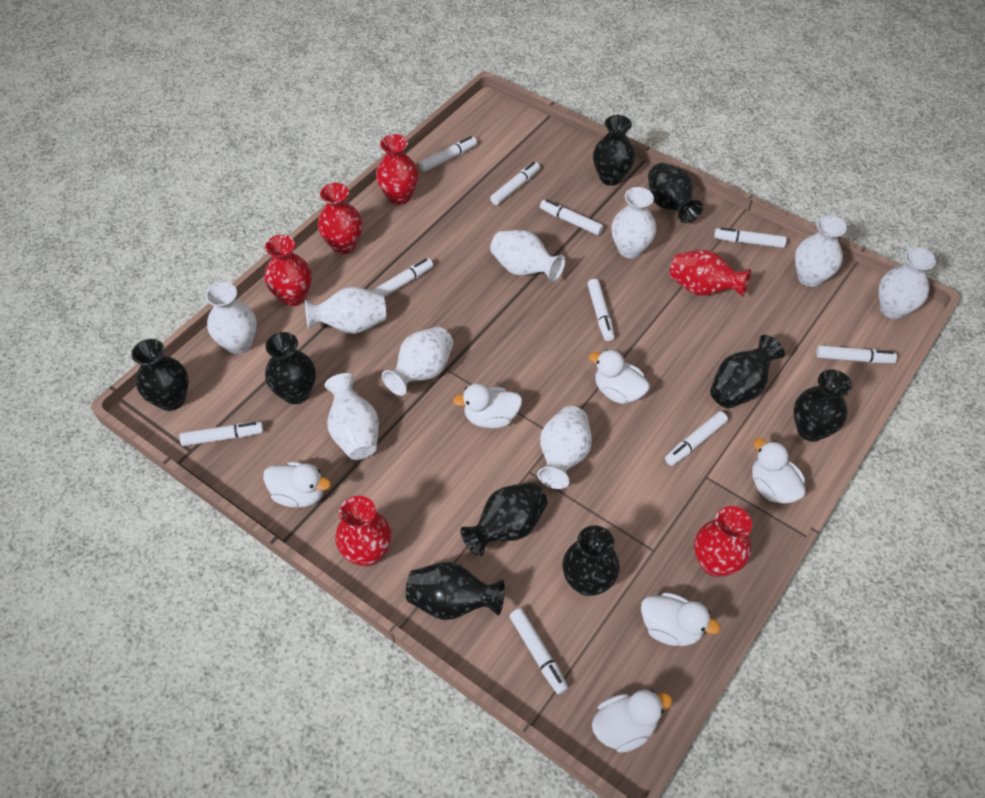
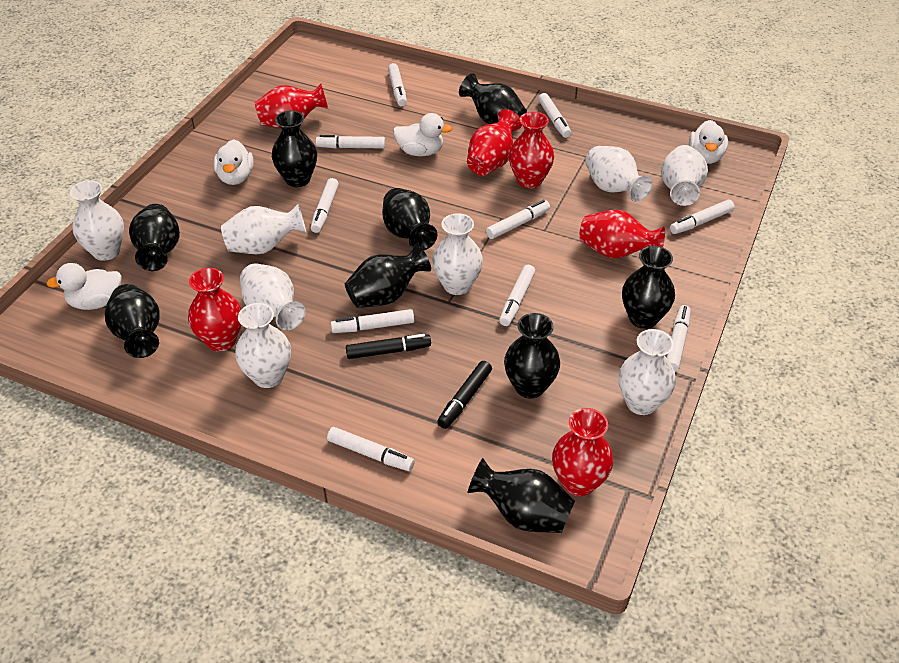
black marker: none = 0 -> [346,334,431,359] [437,361,492,429] = 2
white duck: [263,462,331,507] [453,383,522,429] [589,349,650,404] [592,690,672,753] [641,592,721,646] [752,438,806,504] = 6 -> [46,263,122,310] [214,139,254,185] [393,113,453,156] [689,120,728,164] = 4
white vase: [205,282,257,354] [305,287,386,334] [324,373,379,460] [382,327,453,396] [490,230,565,282] [537,406,592,489] [611,187,657,259] [795,215,847,287] [879,247,936,319] = 9 -> [70,180,124,261] [221,204,306,254] [235,303,291,388] [240,263,306,330] [432,213,483,295] [585,146,653,202] [618,329,676,415] [661,145,708,206] = 8

